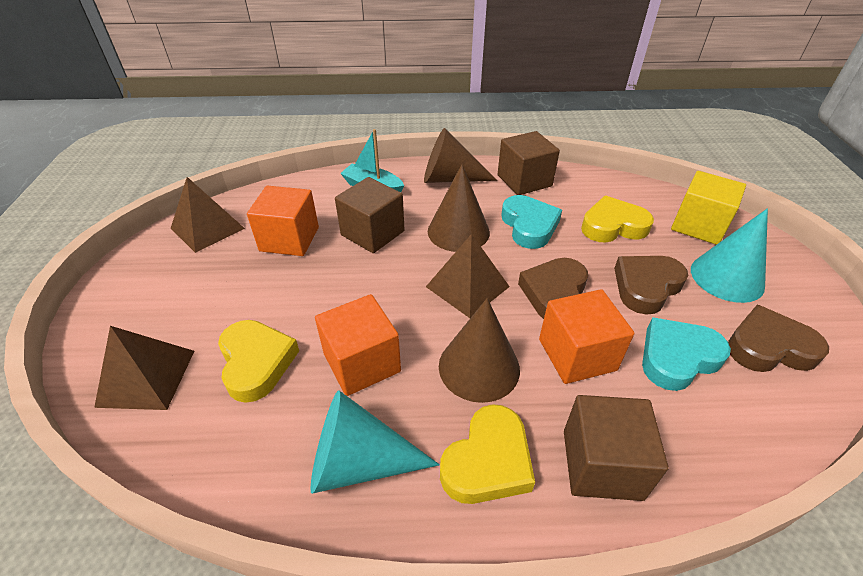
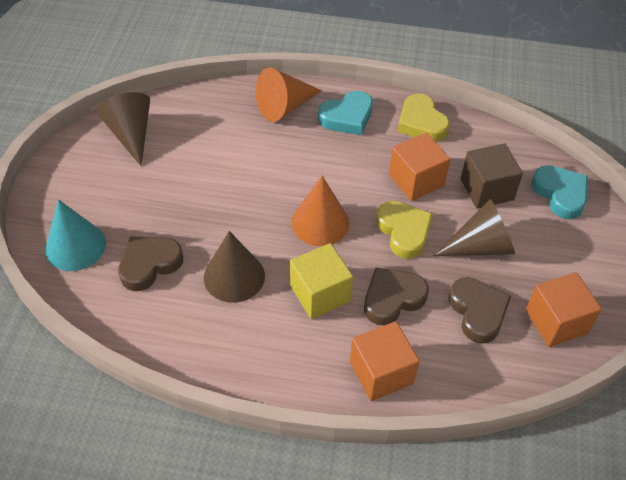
brown cube: [335,177,405,253] [498,131,560,195] [564,395,669,501] = 3 -> [461,143,523,209] = 1
brown pyramid: [94,326,194,410] [171,177,245,253] [426,234,510,318] = 3 -> none = 0
orange cone: none = 0 -> [256,68,322,122] [291,176,349,246] = 2
turquoise boat: [340,129,404,192] = 1 -> none = 0
turquoise cone: [310,390,440,494] [691,208,768,303] = 2 -> [45,199,106,271] = 1
yellow heart: [218,320,299,403] [440,404,535,504] [581,196,654,242] = 3 -> [376,201,433,259] [398,94,450,142] = 2

